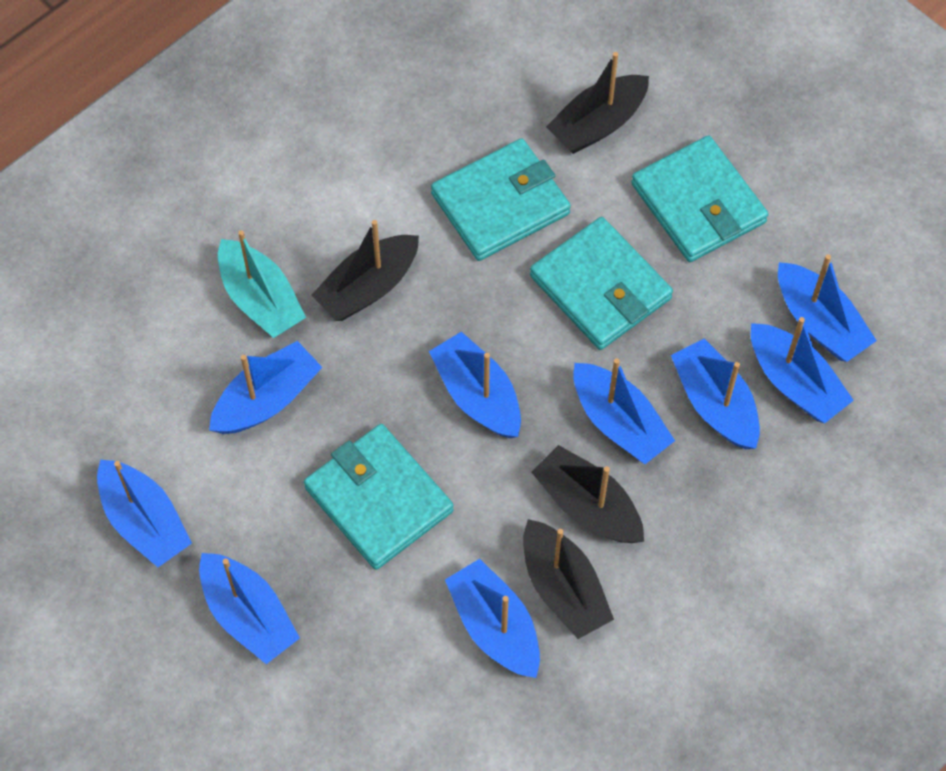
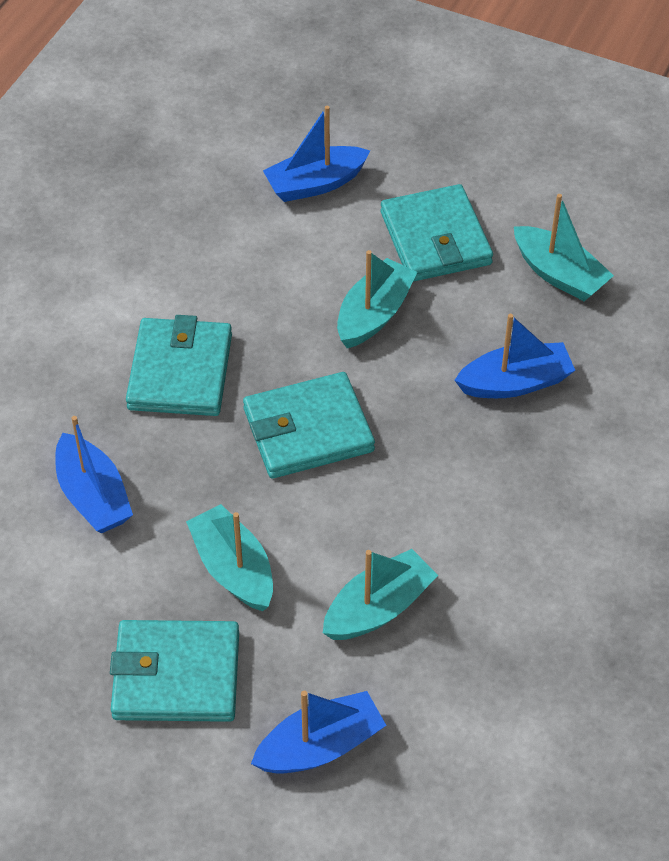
black boat: [311,220,419,321] [523,519,614,639] [531,445,644,543] [546,52,649,154] = 4 -> none = 0
blue boat: [97,460,192,567] [199,553,300,664] [209,341,322,434] [429,332,521,438] [445,559,540,678] [573,358,675,464] [671,338,760,449] [751,317,854,423] [778,254,877,362] = 9 -> [55,416,133,534] [251,691,387,774] [263,106,370,202] [454,314,576,398] = 4
turquoise boat: [218,230,306,338] = 1 -> [186,504,273,611] [323,549,438,640] [337,250,417,348] [514,194,614,301] = 4

